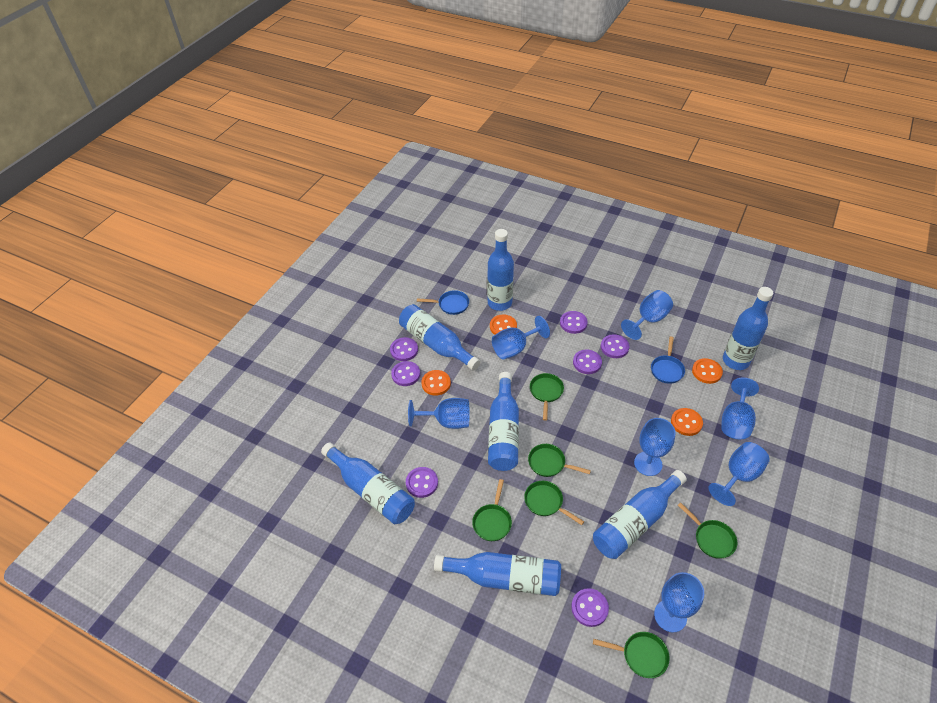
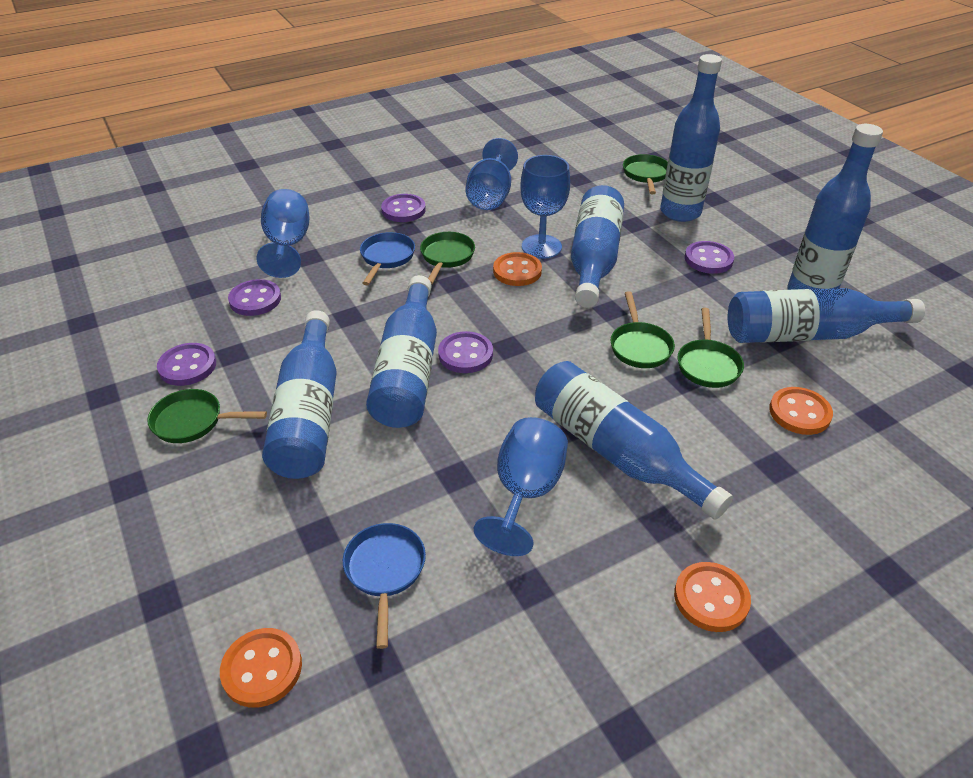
blue goblet: [408,398,470,429] [492,316,550,360] [621,290,673,340] [634,418,675,476] [654,572,704,632] [709,442,770,506] [721,378,759,439] = 7 -> [257,189,310,278] [466,138,518,210] [474,417,568,556] [520,155,570,259] = 4
green pan: [472,479,512,541] [524,481,584,525] [528,444,591,477] [530,373,564,421] [593,632,670,678] [678,502,737,559] = 6 -> [147,389,267,443] [420,232,475,284] [611,291,675,368] [623,154,668,194] [678,308,744,388] = 5
purple button: [390,337,418,361] [391,361,420,386] [406,467,438,498] [560,311,588,334] [571,588,609,627] [573,349,602,374] [601,334,629,358] = 7 -> [157,343,216,386] [228,279,281,316] [381,194,426,222] [438,331,493,373] [685,241,734,274] = 5

